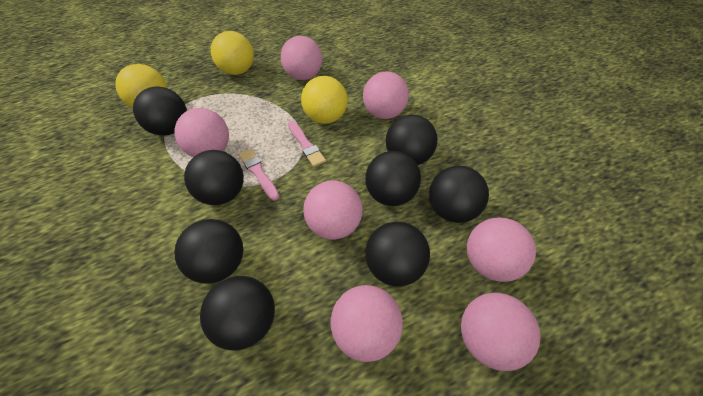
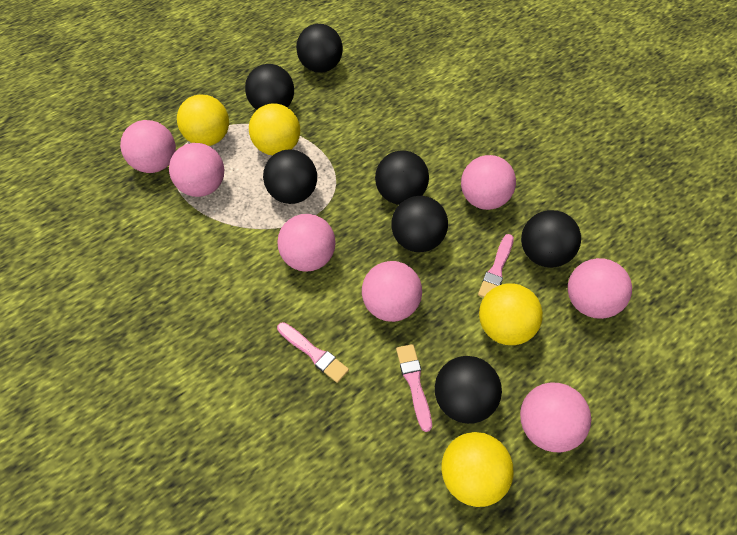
black ball: [133,87,187,136] [174,219,243,284] [184,150,244,205] [200,276,275,351] [365,151,421,206] [365,222,430,286] [386,115,437,165] [429,166,489,223] = 8 -> [245,64,294,110] [263,149,317,204] [296,24,343,73] [375,150,429,205] [391,196,448,252] [435,356,502,424] [521,210,581,268] = 7
pink brush: [239,148,279,200] [288,121,326,167] = 2 -> [277,322,349,383] [396,344,432,432] [478,234,514,298] = 3
yellow ball: [115,64,168,108] [211,31,254,75] [301,76,348,124] = 3 -> [177,94,229,146] [249,103,300,155] [441,432,514,507] [479,283,543,345] = 4

